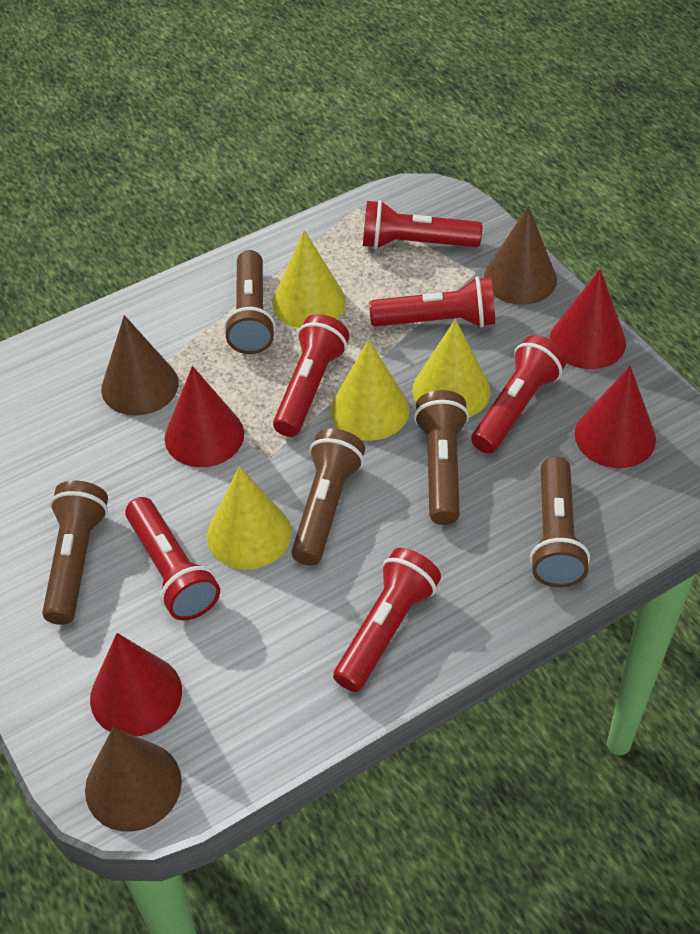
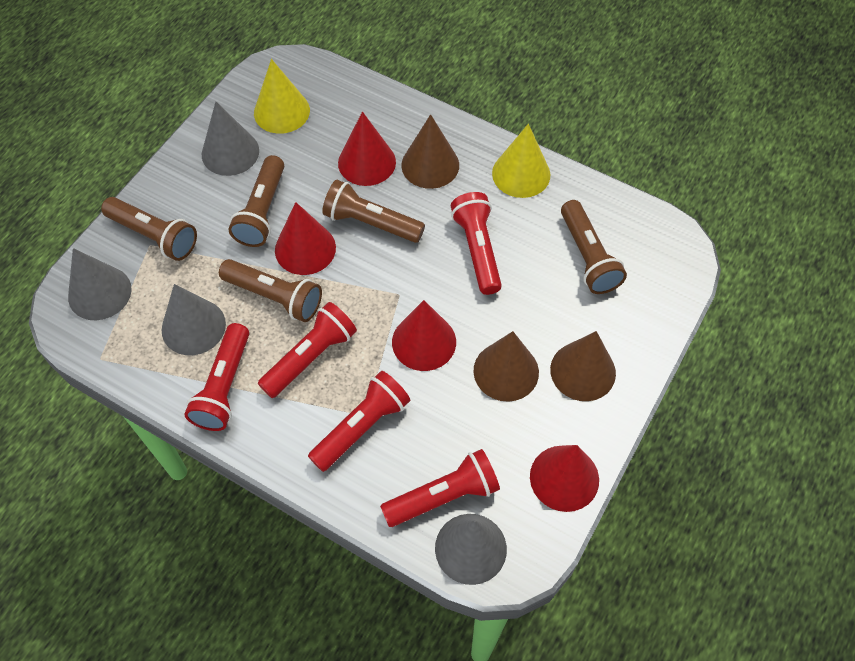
grey cone: none = 0 -> [68,248,131,320] [162,284,226,355] [202,102,259,176] [435,514,507,585] = 4
red flashlight: [125,497,220,621] [273,314,350,437] [333,548,441,692] [363,200,482,249] [369,277,495,328] [471,335,567,454] = 6 -> [184,323,249,431] [258,302,357,398] [308,371,410,472] [380,449,500,527] [451,192,502,295] = 5
yellow cone: [207,466,291,570] [272,230,346,328] [330,339,409,441] [412,319,491,417] = 4 -> [254,59,310,134] [492,124,550,198] = 2

